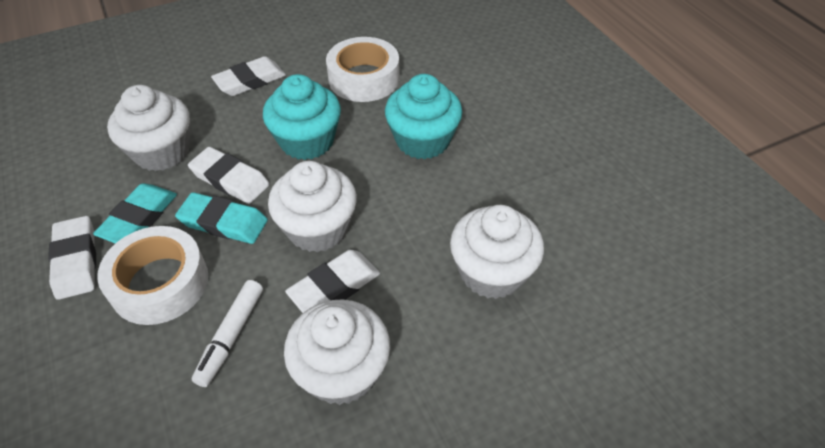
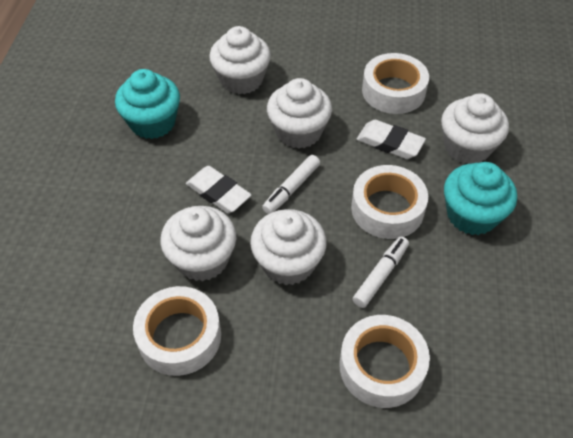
turquoise eraser: [93,183,177,243] [175,192,268,244] = 2 -> none = 0
white cupcake: [107,85,190,171] [268,161,357,252] [284,299,390,405] [450,205,544,299] = 4 -> [160,206,236,281] [209,26,271,94] [250,209,327,285] [267,78,332,149] [441,93,509,164] = 5
white eraser: [48,216,96,300] [188,147,270,204] [211,56,286,96] [285,250,380,313] = 4 -> [186,166,252,213] [357,120,426,159] = 2
white marker: [192,280,263,387] = 1 -> [262,155,320,214] [353,237,409,308] = 2
white tape: [97,226,208,325] [326,37,400,102] = 2 -> [133,286,221,376] [339,315,430,408] [351,165,428,239] [362,53,429,114] = 4

